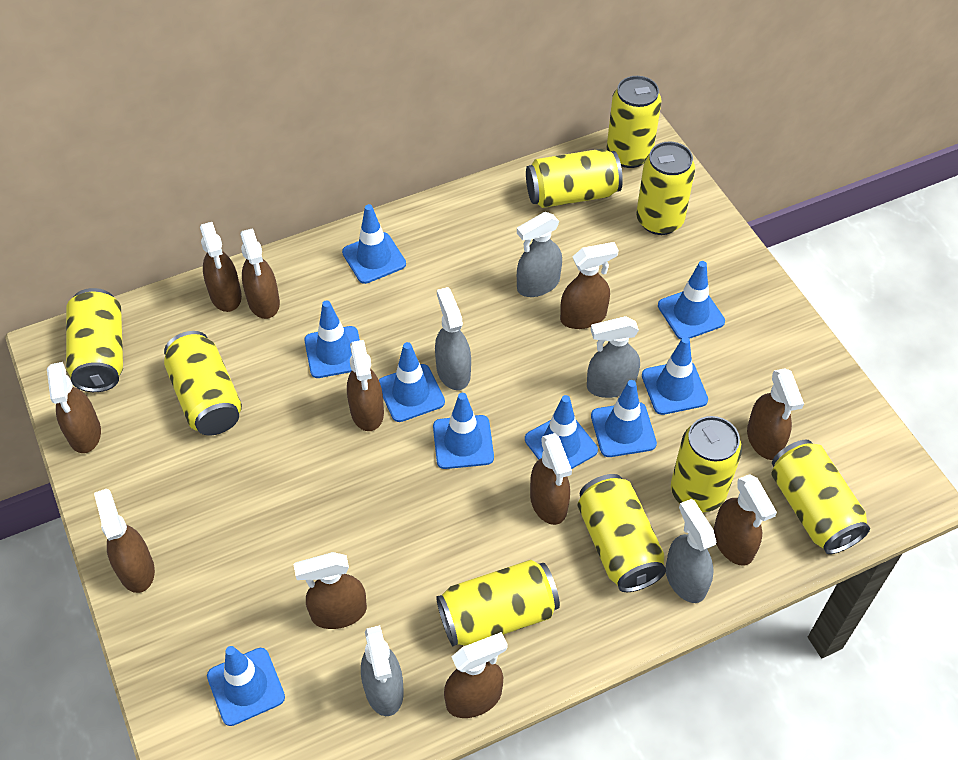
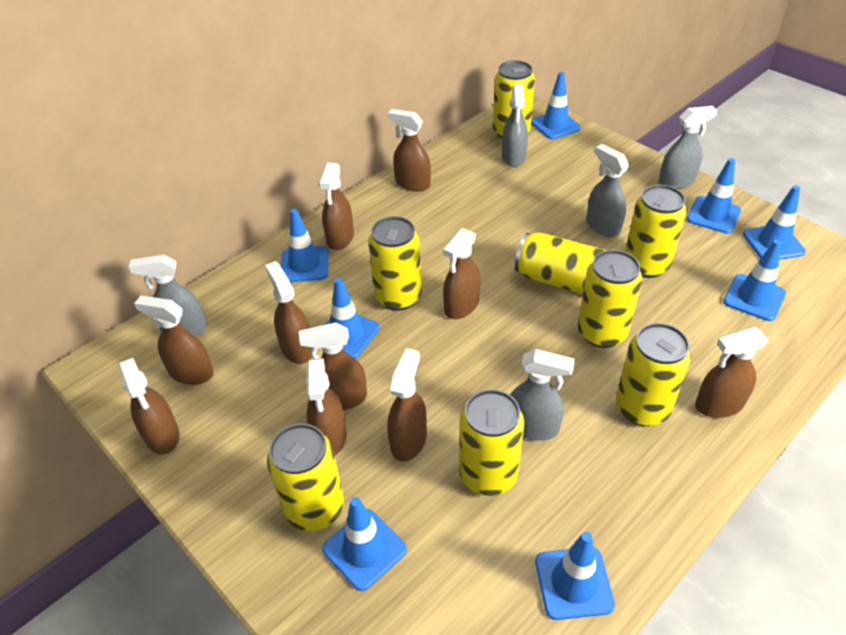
blue traffic cone: [207,646,285,726] [304,300,360,378] [342,204,406,284] [379,342,445,422] [433,393,494,469] [525,395,598,469] [591,380,657,457] [642,337,708,415] [658,261,725,339] = 9 -> [281,209,328,282] [322,497,407,591] [325,278,379,359] [531,72,581,139] [535,532,615,620] [687,158,741,234] [723,240,786,321] [743,185,806,260] = 8
brown spray bottle: [47,362,101,453] [94,489,155,593] [200,222,242,312] [240,228,280,319] [293,552,367,629] [347,340,384,431] [444,632,508,718] [530,433,572,525] [560,242,619,329] [714,474,777,566] [747,368,804,460] = 11 -> [118,358,180,454] [134,296,213,385] [265,261,312,364] [299,322,367,410] [306,358,347,455] [319,162,354,250] [387,109,431,191] [387,348,427,462] [443,228,480,319] [695,327,769,418] = 10
yellow can: [66,288,123,392] [164,331,242,436] [436,560,560,646] [526,149,623,208] [577,474,666,592] [606,76,661,168] [636,141,695,235] [671,416,742,512] [772,440,870,554] = 9 -> [267,423,344,531] [368,216,422,311] [459,389,524,496] [493,60,535,139] [515,232,606,294] [578,250,642,348] [616,323,691,426] [625,185,687,278] = 8

